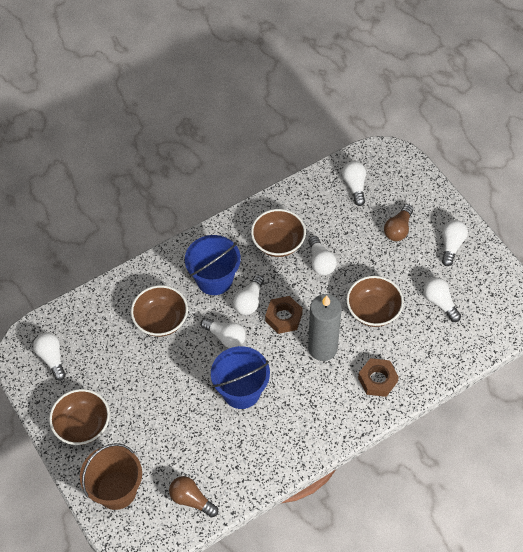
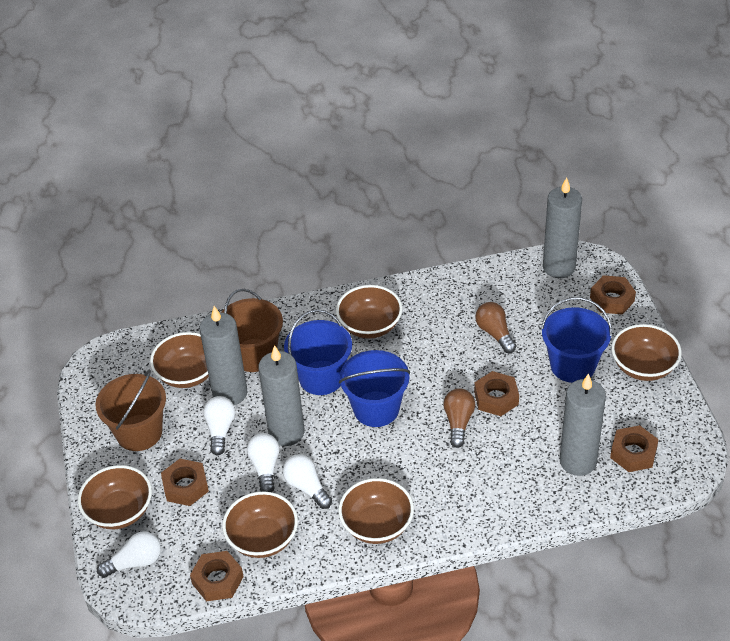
blue bucket: [185,235,241,295] [211,346,270,409] = 2 -> [284,309,352,395] [339,350,410,427] [541,297,612,383] = 3
brown bowl: [49,389,110,445] [131,285,188,337] [251,209,306,257] [346,276,404,327] = 4 -> [78,465,152,529] [150,332,209,388] [222,491,298,558] [336,285,402,339] [339,478,414,544] [612,324,682,381] = 6
brown bucket: [80,443,142,510] = 1 -> [96,370,166,451] [221,289,283,372] = 2
brown nut: [265,296,303,334] [358,358,399,397] = 2 -> [161,459,209,506] [190,551,244,602] [474,371,519,416] [590,275,636,315] [610,425,659,472] = 5
grey candle: [308,294,342,361] = 1 -> [199,306,247,405] [258,345,304,446] [543,177,582,278] [560,373,606,476] = 4
white light bulb: [33,333,66,381] [201,318,246,348] [233,275,264,315] [308,236,337,275] [342,161,366,206] [424,277,461,322] [442,220,468,266] = 7 -> [97,531,161,578] [203,396,235,455] [247,433,280,492] [283,454,332,509] = 4

